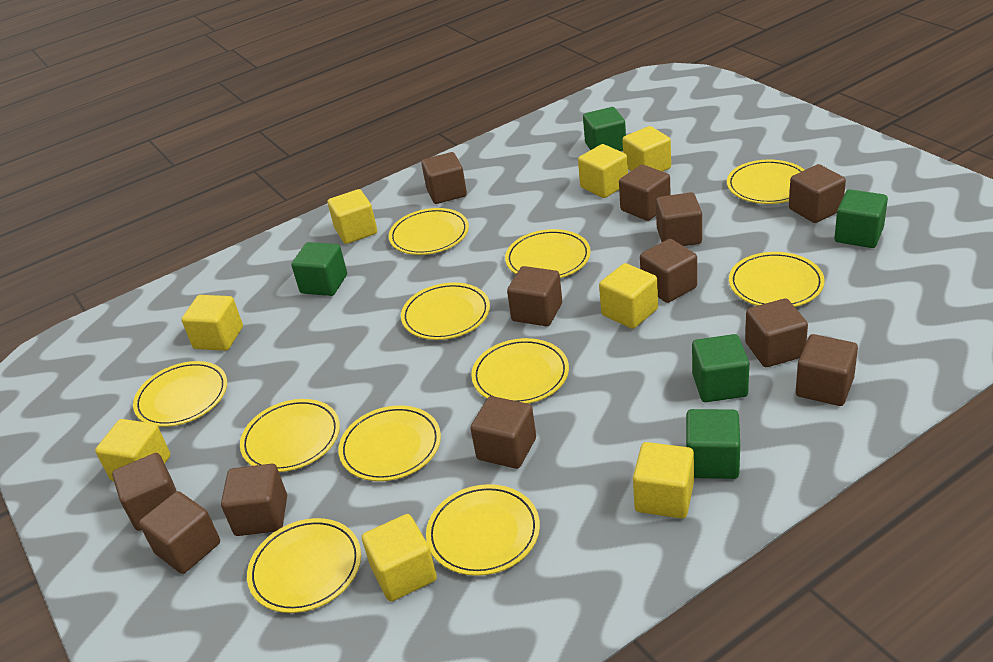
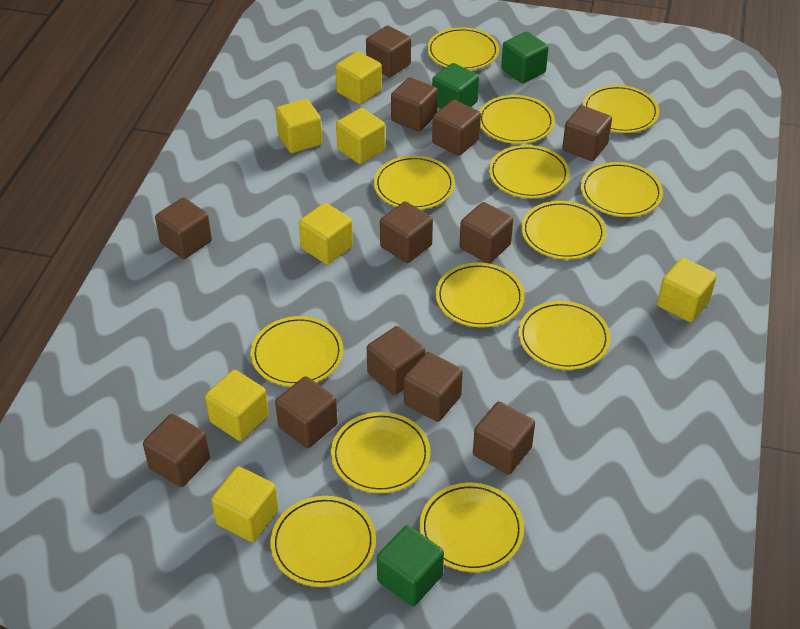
green cube: [291,242,347,296] [583,107,626,151] [686,409,740,479] [692,334,749,402] [834,189,888,248] = 5 -> [377,525,444,606] [432,63,479,109] [501,31,549,83] = 3
yellow cube: [95,419,170,481] [181,295,243,351] [328,189,377,244] [362,514,437,601] [578,144,628,198] [599,263,658,329] [622,126,671,172] [633,442,694,519] = 8 -> [205,370,269,441] [211,466,278,542] [276,99,322,153] [299,203,353,264] [335,51,382,104] [336,108,385,164] [657,258,717,322] = 7
yellow plate: [133,361,227,427] [240,399,340,472] [247,518,361,613] [338,405,441,481] [389,208,469,255] [401,283,490,340] [426,484,540,576] [471,338,569,404] [505,229,591,278] [727,160,804,204] [729,252,825,307] = 11 -> [251,316,343,387] [270,496,376,587] [331,412,430,493] [374,156,455,210] [420,483,524,572] [427,27,499,70] [436,263,525,327] [479,95,555,144] [489,145,570,198] [519,301,611,370] [521,201,606,259] [581,162,663,217] [583,85,659,133] = 13

